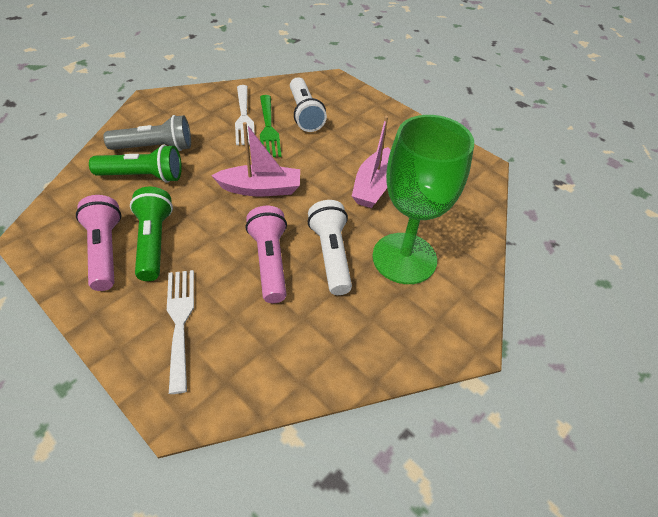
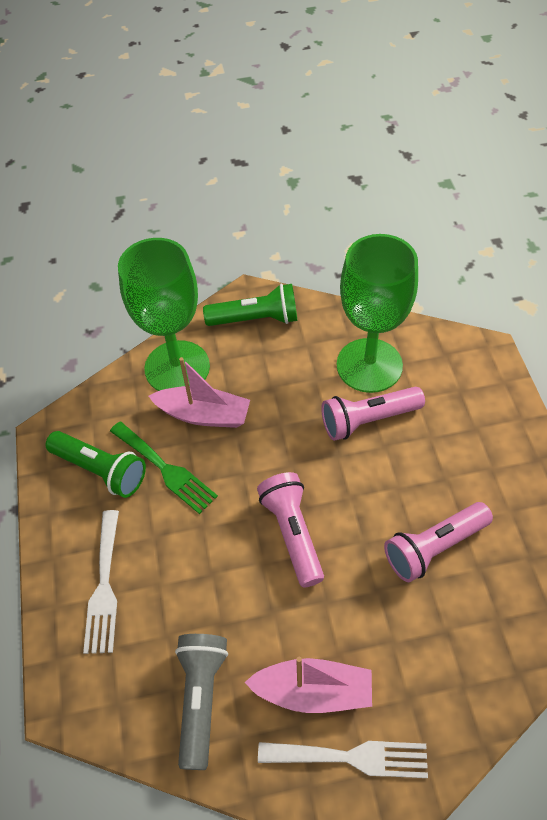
green goblet: [372,115,474,284] = 1 -> [118,238,210,391] [337,234,418,393] = 2
pink flashlight: [76,195,121,291] [246,206,287,303] = 2 -> [257,472,324,587] [321,386,425,441] [384,502,493,582] = 3
white flashlight: [290,77,327,132] [308,200,352,295] = 2 -> none = 0

